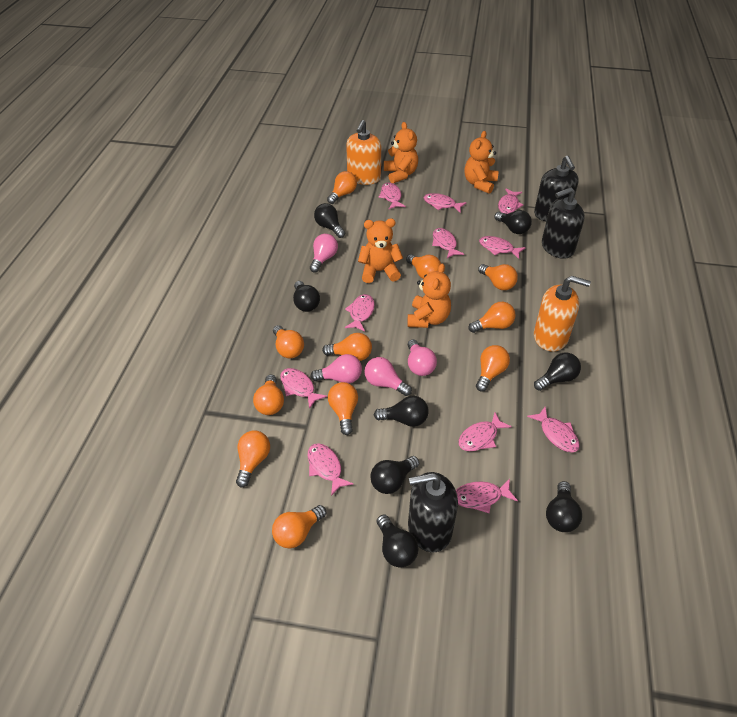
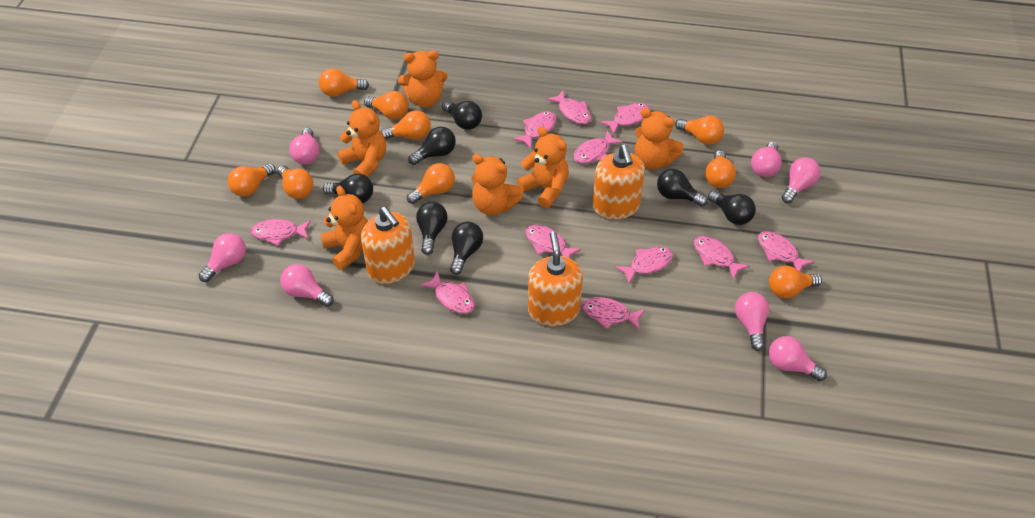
black light bulb: [293,281,320,312] [314,203,345,238] [370,456,419,494] [374,396,429,427] [377,514,418,567] [495,210,532,234] [534,353,581,391] [546,481,582,532] = 8 -> [323,174,373,203] [408,127,456,165] [416,202,448,255] [442,101,482,130] [450,221,483,275] [657,169,708,207] [708,191,756,225] = 7
black soap dispenser: [408,472,458,552] [534,156,579,222] [542,187,585,259] = 3 -> none = 0
orange light bulb: [236,431,270,488] [253,374,284,415] [272,505,326,548] [273,325,304,358] [322,333,372,361] [327,171,357,204] [328,382,358,435] [406,254,441,279] [468,302,515,333] [476,345,510,392] [478,264,518,290] = 11 -> [228,164,276,197] [277,165,314,199] [319,68,369,97] [364,91,408,120] [381,111,431,140] [407,163,455,204] [675,116,724,145] [705,150,736,188] [769,266,822,298] = 9
orange soap dispenser: [346,120,381,185] [534,276,591,352] = 2 -> [361,207,415,284] [528,231,583,326] [592,144,645,220] = 3
orange teddy bear: [358,218,403,283] [384,122,418,183] [407,263,451,328] [464,131,498,194] = 4 -> [320,186,368,270] [337,100,386,177] [398,50,448,108] [471,154,524,215] [517,127,569,208] [635,108,684,169] = 6
pink light bulb: [310,234,338,272] [310,354,362,383] [365,357,412,396] [408,339,437,376] = 4 -> [199,233,246,282] [280,264,334,307] [289,128,320,164] [735,292,769,351] [751,141,782,177] [768,336,827,381] [782,157,820,203] = 7

